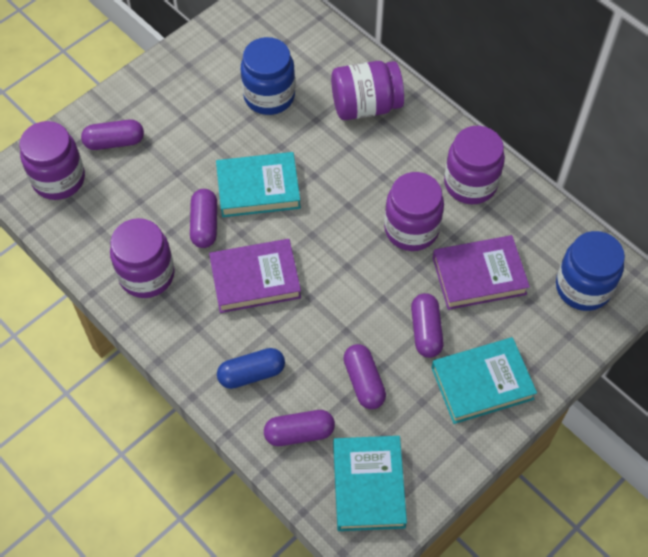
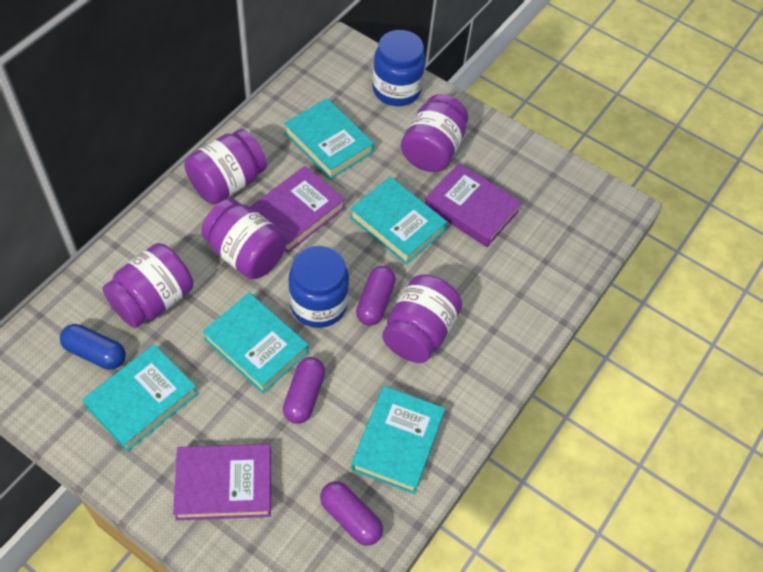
purple book: [209,239,301,313] [433,235,530,310] = 2 -> [173,444,271,520] [250,166,345,253] [425,163,522,247] = 3
purple capsule: [81,120,144,150] [190,189,217,248] [264,410,335,446] [343,344,386,409] [411,293,444,358] = 5 -> [283,357,325,424] [320,481,383,546] [356,266,396,326] = 3
turquoise book: [216,152,301,217] [333,436,407,531] [432,337,537,424] = 3 -> [82,344,198,451] [202,293,309,393] [284,98,374,179] [350,177,447,265] [351,386,445,494] = 5

